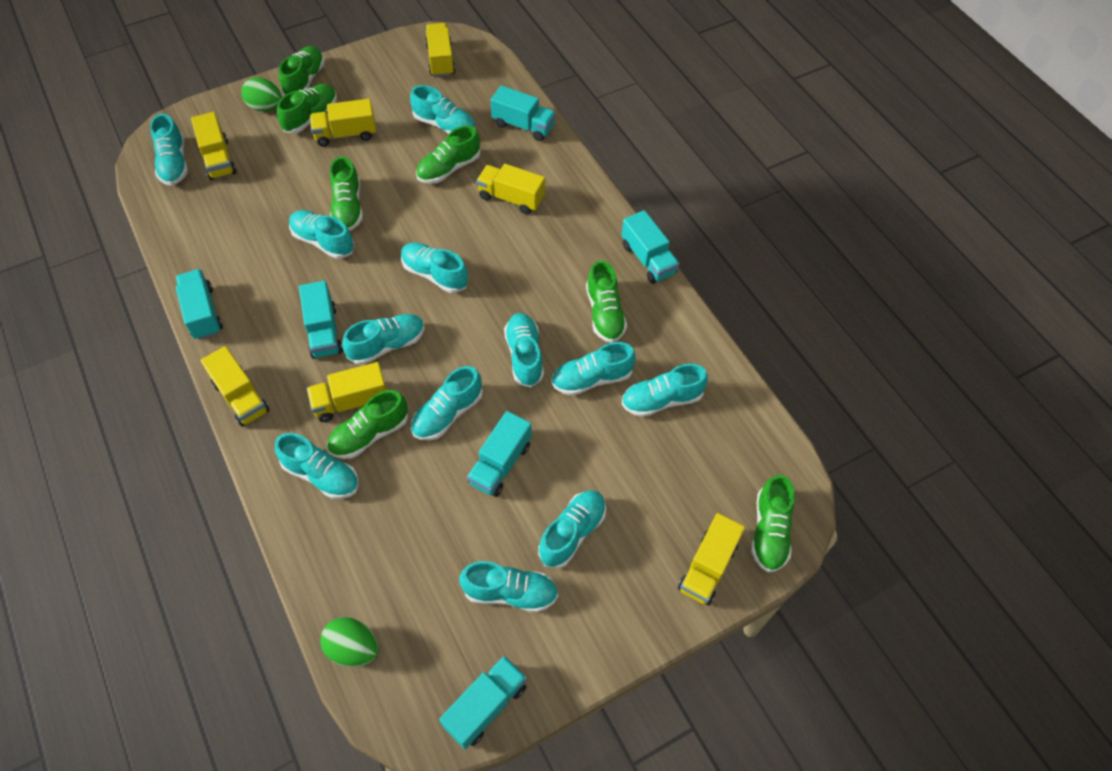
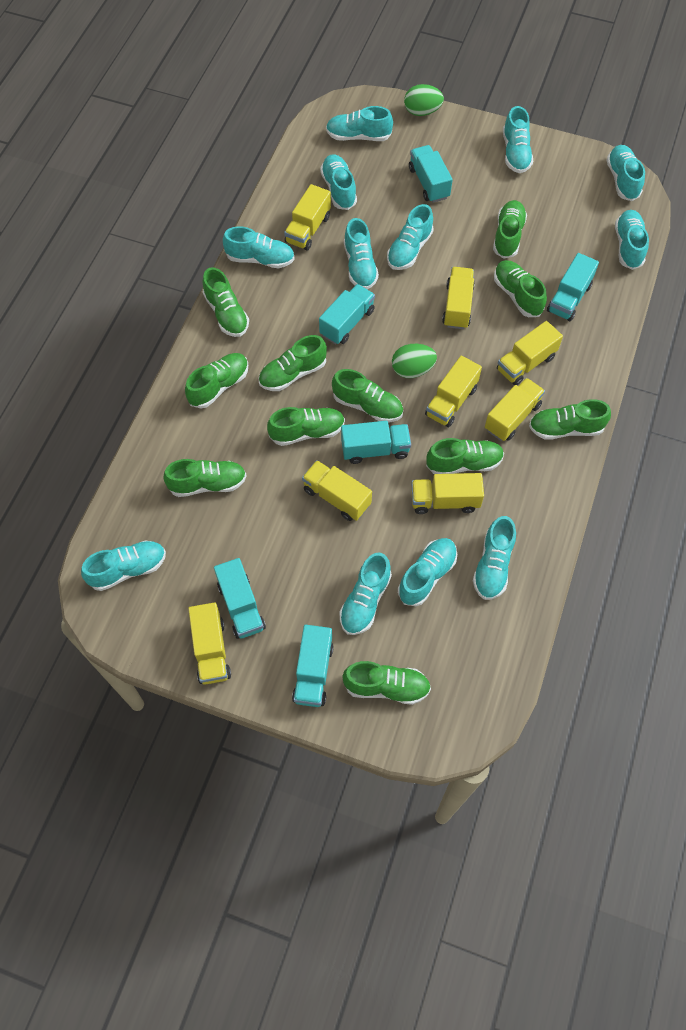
green shoe: [277,84,337,134] [279,46,325,95] [327,390,408,459] [330,156,363,231] [416,126,480,184] [586,260,627,343] [751,475,795,572] = 7 -> [163,459,247,497] [185,353,248,408] [203,267,249,337] [259,335,327,391] [267,407,345,446] [332,369,403,423] [342,661,431,705] [426,438,504,474] [493,200,527,258] [494,260,547,317] [529,399,611,440] = 11
yellow truck: [191,112,237,180] [201,346,270,427] [307,362,386,422] [310,99,376,146] [425,23,455,77] [477,164,545,214] [678,513,745,605] = 7 -> [188,602,231,685] [284,184,331,251] [302,460,372,521] [411,473,484,514] [425,356,482,427] [442,267,475,329] [485,378,545,441] [497,321,563,385] = 8

